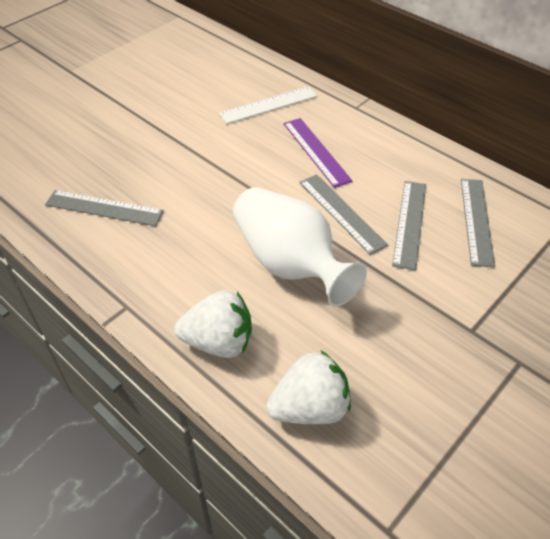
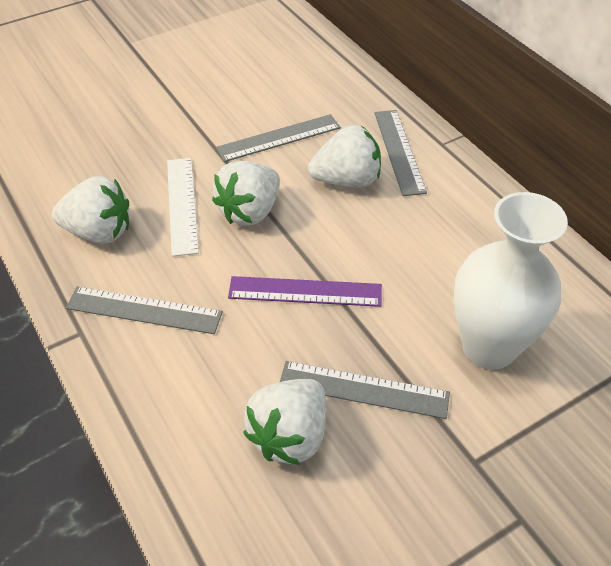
white strawberry: [174,290,252,358] [266,350,351,424] = 2 -> [52,176,129,244] [212,161,280,226] [243,379,326,465] [308,125,381,187] = 4

